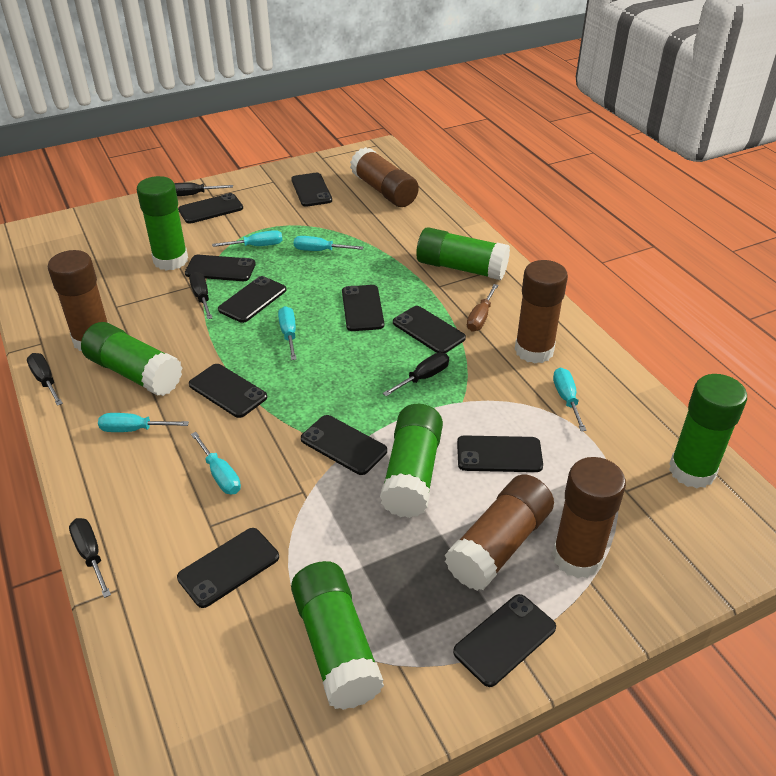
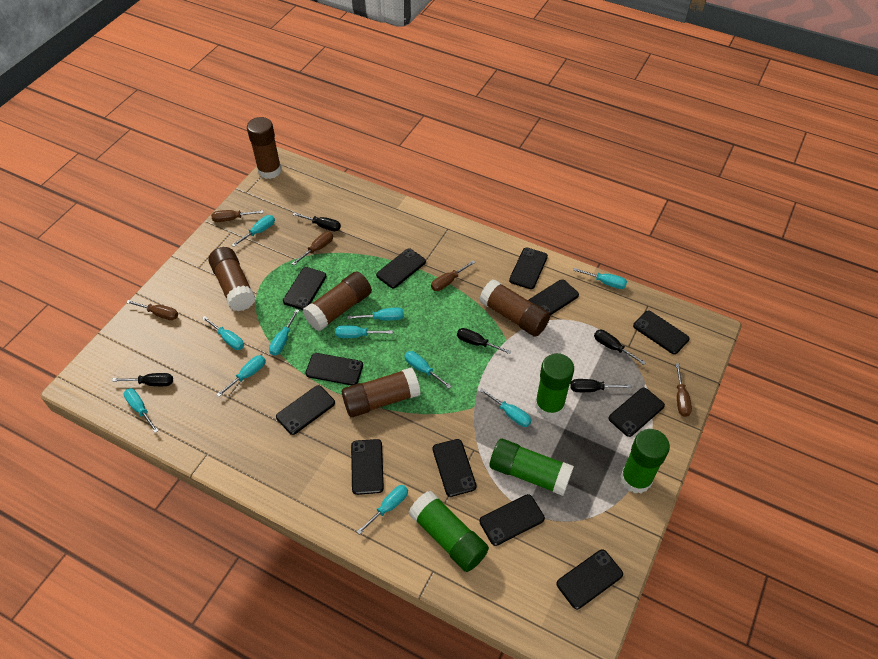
black phone: [177,528,279,608] [178,193,243,224] [185,255,256,281] [189,364,267,418] [218,276,286,323] [291,173,332,207] [301,415,387,475] [342,285,384,331] [393,306,466,353] [453,594,556,687] [457,435,543,472] = 11 -> [276,385,335,435] [283,267,327,310] [306,353,363,385] [351,439,384,495] [376,249,426,288] [433,439,477,497] [479,494,545,546] [509,247,548,289] [528,279,579,315] [556,550,623,609] [608,388,665,437] [633,311,689,354] = 12
brown screwdriver: [467,284,498,332] = 1 -> [126,300,178,320] [211,210,264,222] [292,232,333,265] [431,261,475,291] [676,364,692,417] = 5
green glue stick: [81,322,182,396] [137,176,188,271] [291,561,384,710] [380,404,443,518] [416,227,510,280] [669,374,747,489] = 6 -> [409,490,489,572] [490,439,574,496] [535,353,574,418] [620,429,670,493] = 4
turquoise screwdriver: [98,413,189,432] [191,432,241,494] [212,230,283,247] [278,306,297,360] [294,236,363,251] [553,367,587,431] = 6 -> [123,388,159,433] [202,316,244,350] [216,355,266,397] [232,215,275,247] [269,309,299,356] [335,325,393,338] [347,307,404,321] [357,485,408,535] [405,351,452,389] [480,388,531,427] [573,268,627,289] = 11

